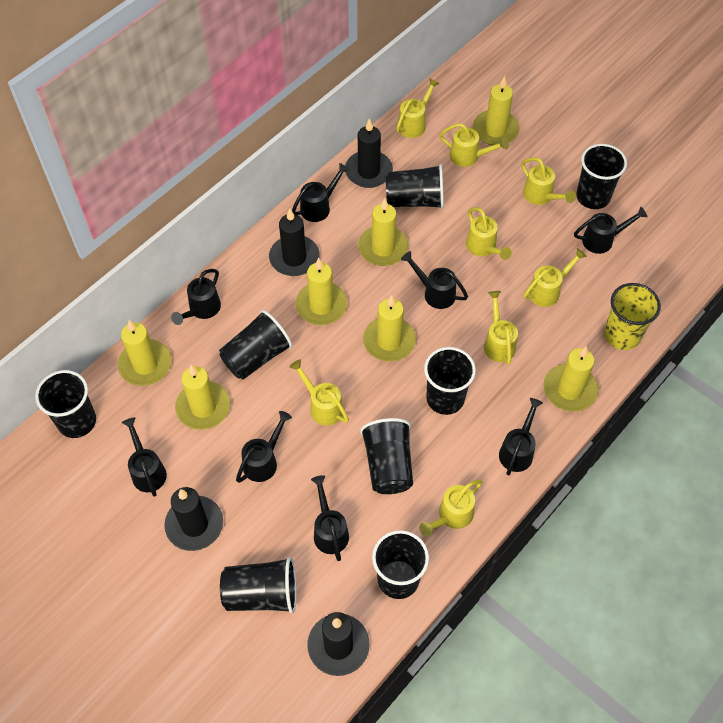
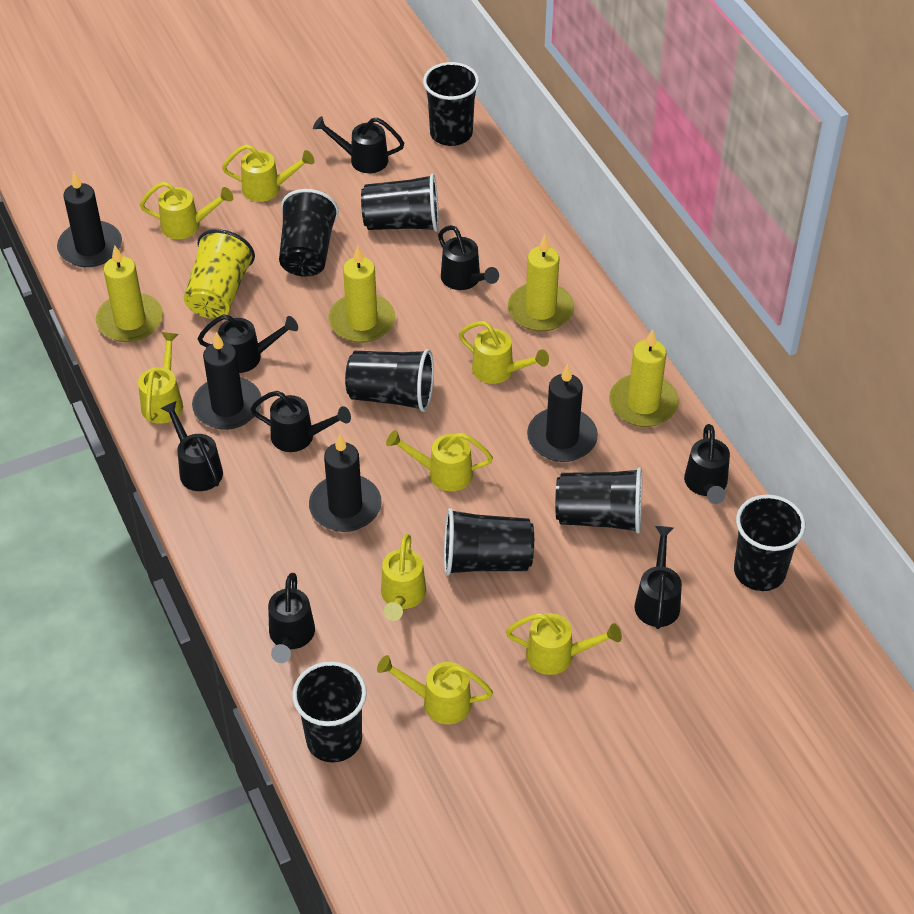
yellow candle: [118,320,172,386] [175,365,230,430] [295,258,347,325] [358,198,408,266] [363,295,416,362] [473,76,520,145] [543,346,598,412] = 7 -> [96,245,163,342] [329,246,395,343] [508,235,574,332] [609,329,679,427] = 4

